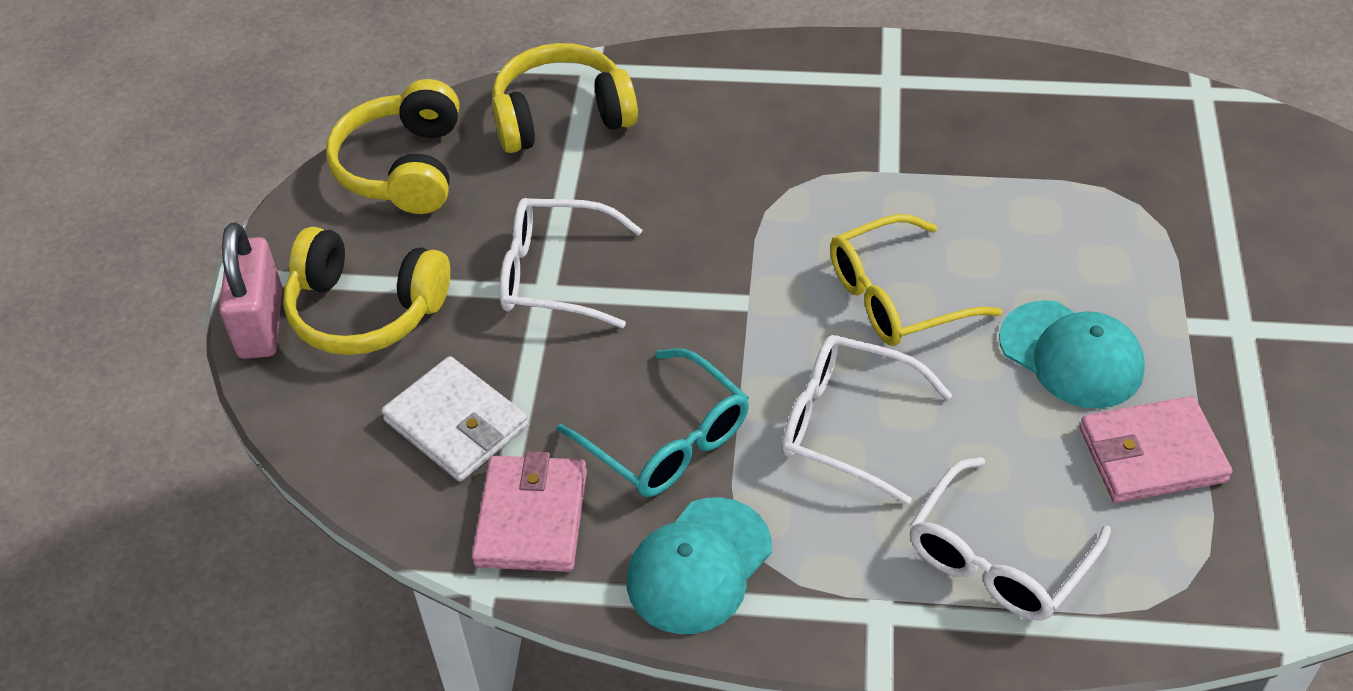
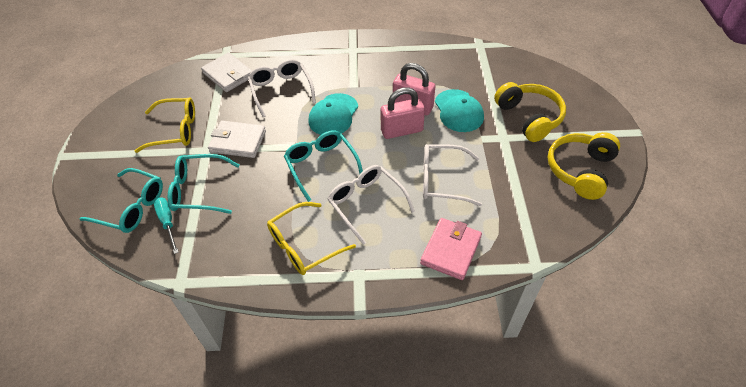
pink padlock: [219,222,283,359] = 1 -> [381,87,425,139] [393,63,436,115] = 2
pink wallet: [472,451,587,572] [1079,396,1233,503] = 2 -> [420,218,482,280] = 1
turquoise glasses: [557,348,749,497] = 1 -> [80,168,163,233] [168,154,240,214] [284,130,363,202] = 3
turquoise screwdriver: none = 0 -> [154,197,179,254] = 1
white wallet: [381,356,528,482] = 1 -> [201,53,252,92] [208,120,266,158] = 2
yellow glasses: [830,214,1002,346] = 1 -> [135,97,195,153] [267,202,356,275] = 2
yellow headphones: [283,227,450,355] [326,79,459,214] [492,43,638,153] = 3 -> [494,82,566,142] [548,132,620,200] = 2

